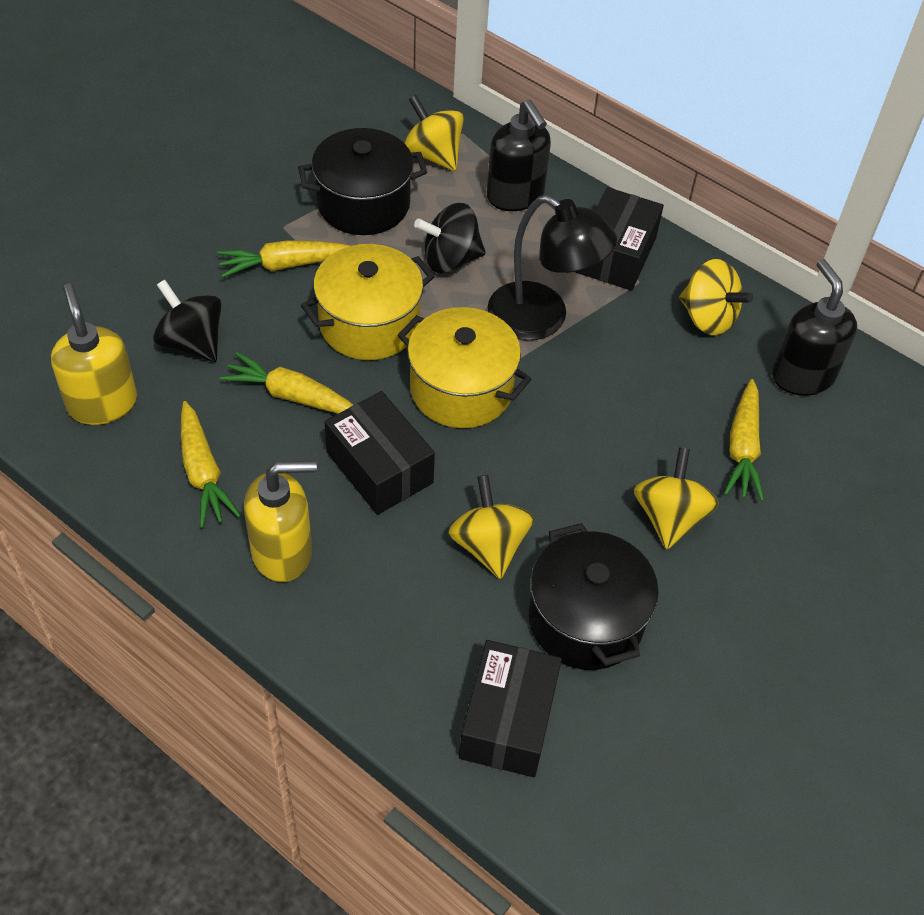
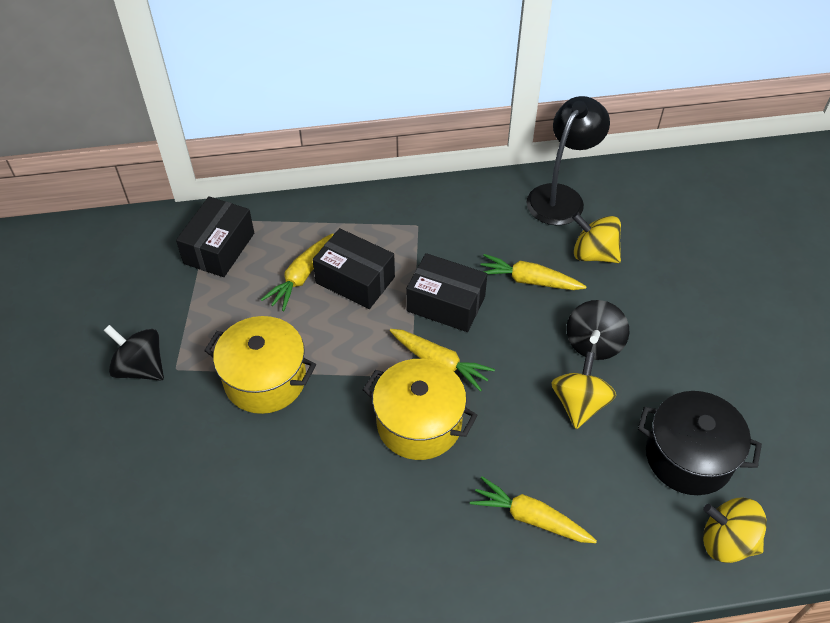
black pot: [298,128,427,235] [529,523,659,670] = 2 -> [638,391,762,495] = 1
black soap dispenser: [486,100,551,211] [772,259,857,396] = 2 -> none = 0
yellow soap dispenser: [51,284,137,425] [244,461,317,582] = 2 -> none = 0
yellow spinning top: [404,95,464,171] [448,475,534,579] [634,447,719,549] [679,259,753,335] = 4 -> [551,352,616,429] [572,213,621,263] [703,498,767,563] = 3

